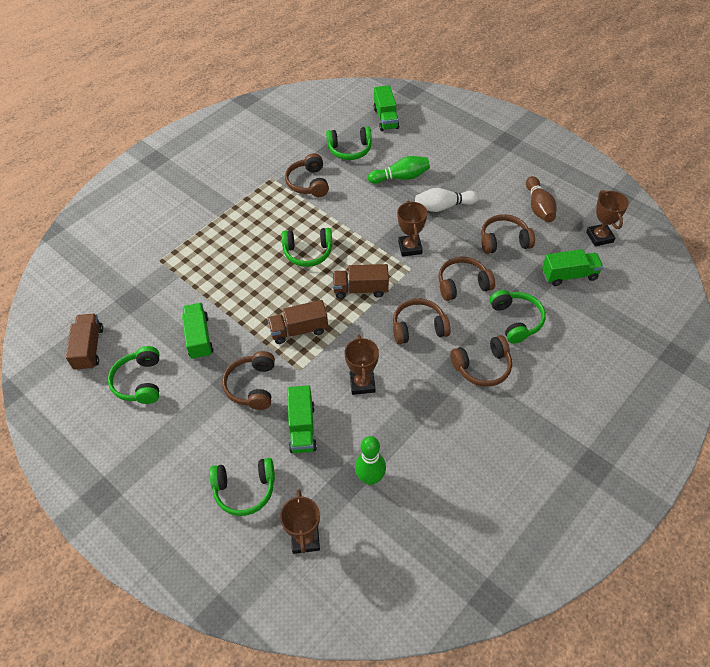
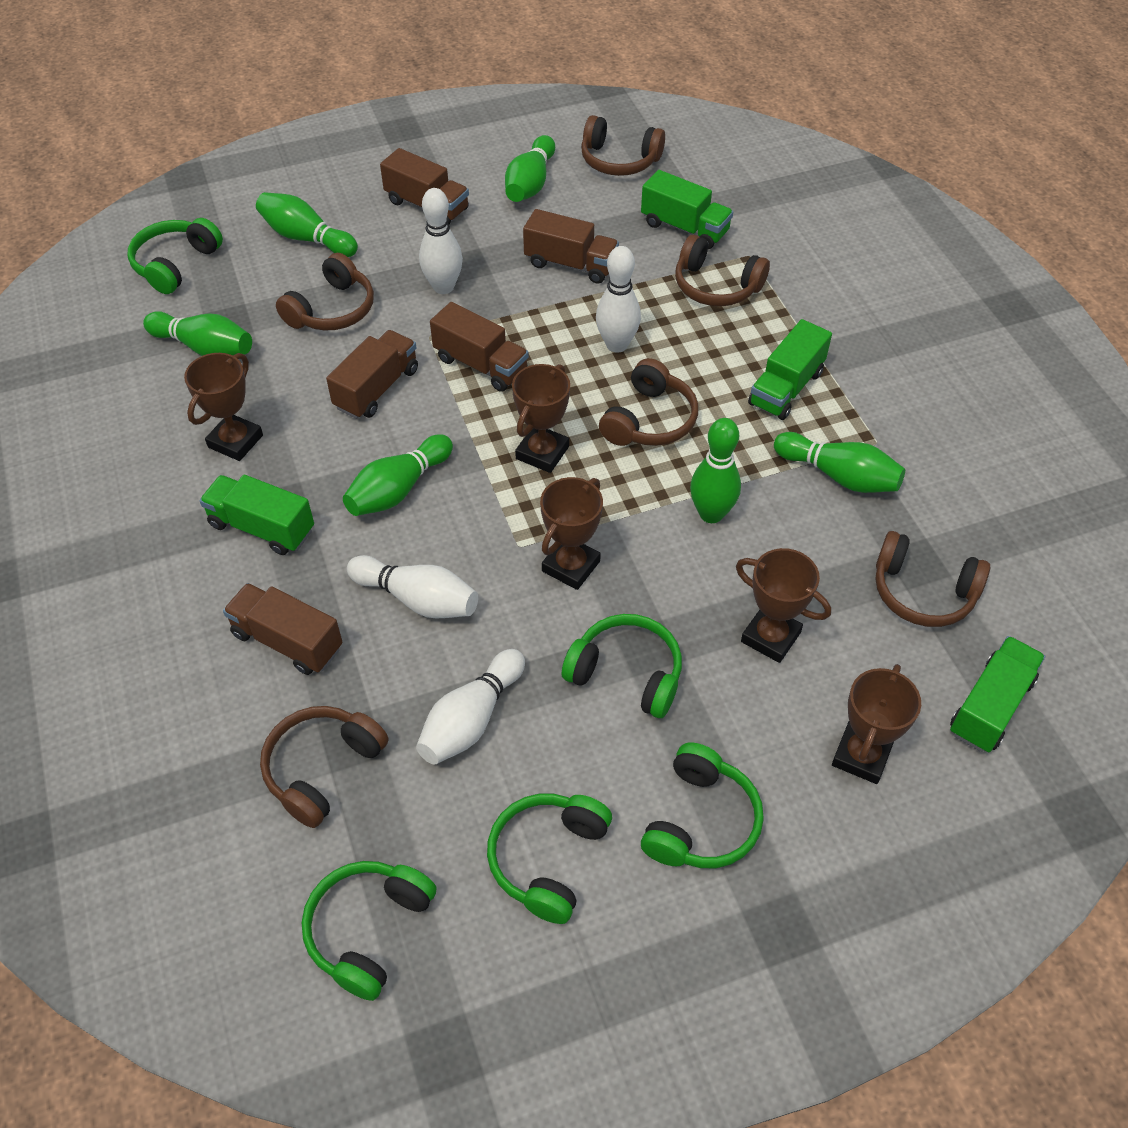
brown bowling pin: [526,176,556,222] = 1 -> none = 0
brown trophy: [280,490,320,554] [345,335,379,395] [397,201,427,257] [586,190,629,246] = 4 -> [184,353,263,461] [512,364,570,473] [540,477,603,590] [736,548,831,663] [832,664,921,784] = 5
brown truck: [66,314,103,371] [267,300,328,344] [333,264,389,299] = 3 -> [223,583,343,675] [326,330,418,419] [380,148,469,224] [430,302,529,392] [523,209,619,284] = 5
green bowling pin: [355,436,386,485] [368,156,430,184] = 2 -> [143,311,252,356] [256,192,358,257] [343,434,453,516] [505,135,555,202] [690,418,741,523] [774,432,905,493] = 6
white bowling pin: [415,188,478,212] = 1 -> [347,555,478,618] [416,649,525,764] [419,188,463,294] [596,246,641,353] = 4

